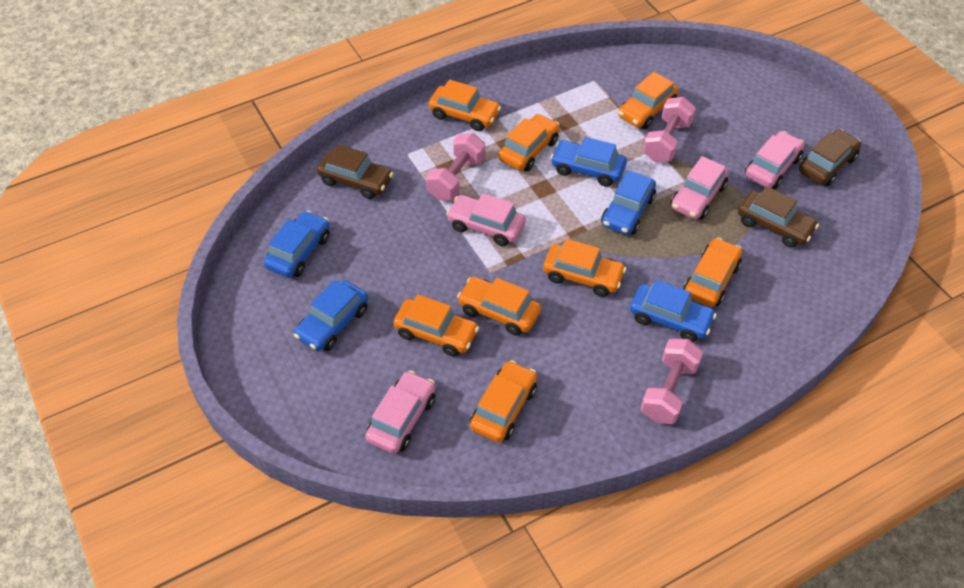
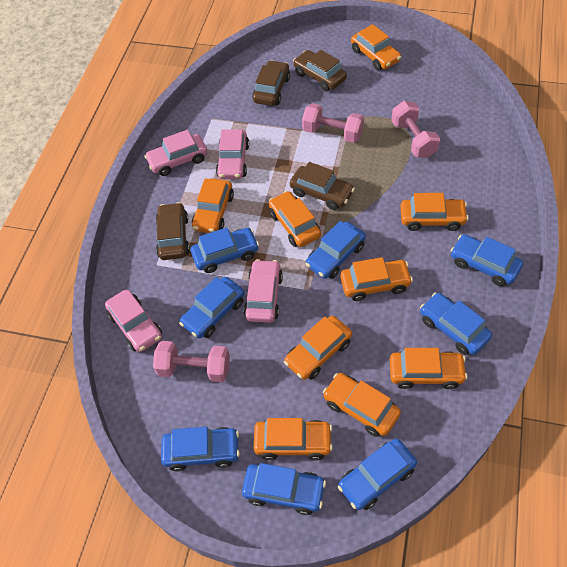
blue car: [264,210,330,278] [294,280,368,351] [550,137,627,187] [601,170,656,235] [630,280,717,342] = 5 -> [161,427,240,471] [179,277,245,338] [191,227,259,273] [242,463,326,515] [305,221,366,279] [338,439,417,510] [420,293,492,355] [451,235,523,286] = 8
brown car: [317,144,393,199] [738,186,819,248] [799,129,861,186] = 3 -> [156,202,190,260] [252,60,290,106] [290,162,355,210] [293,50,347,92] = 4
orange car: [393,294,479,357] [429,79,501,131] [457,277,541,336] [470,360,537,442] [498,114,560,171] [543,239,626,297] [618,72,679,129] [684,238,742,307] = 8 -> [192,178,234,233] [254,418,333,461] [269,191,321,247] [284,316,352,380] [323,373,401,437] [340,257,413,301] [351,24,401,70] [390,348,468,389] [400,193,469,231] = 9

